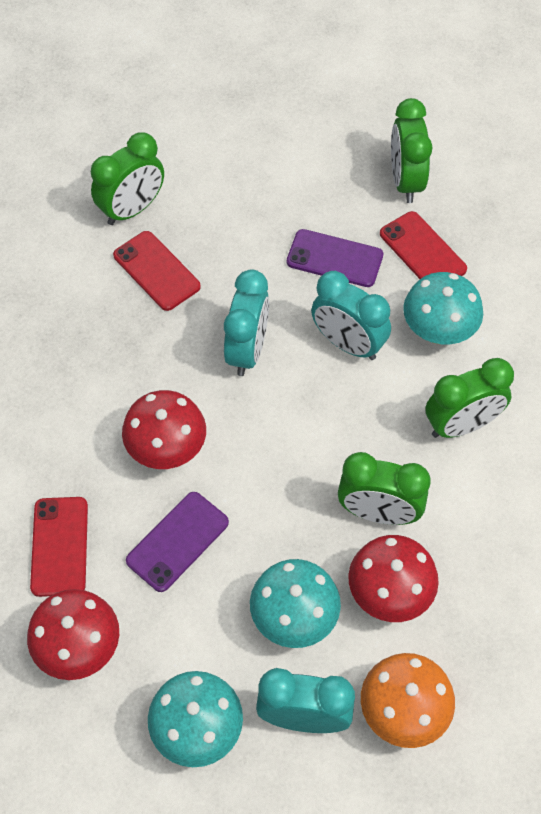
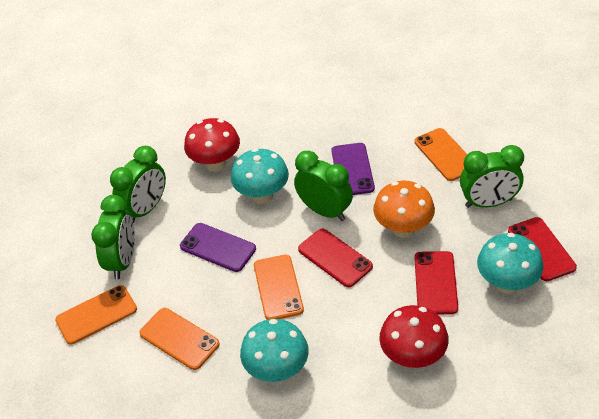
orange phone: none = 0 -> [55,285,137,344] [139,308,220,370] [254,255,304,320] [414,128,467,181] = 4
red mushroom: [27,589,119,680] [122,390,206,469] [348,535,439,622] = 3 -> [184,118,240,172] [379,305,449,368] = 2
turquoise clock: [224,269,269,376] [256,668,355,733] [311,271,391,360] = 3 -> none = 0

